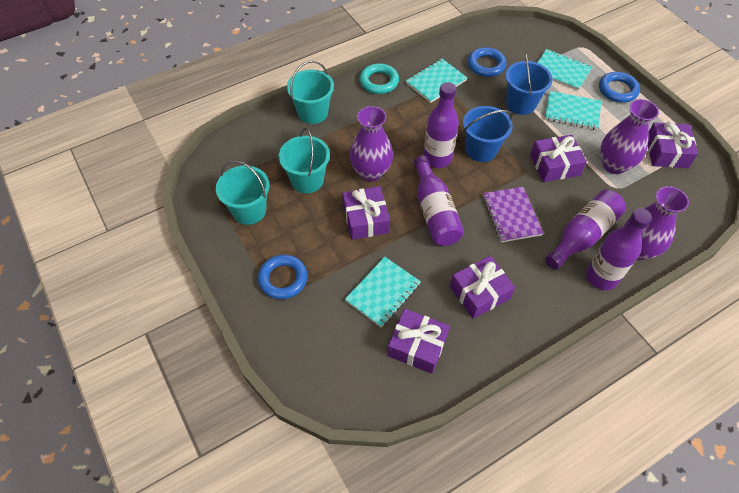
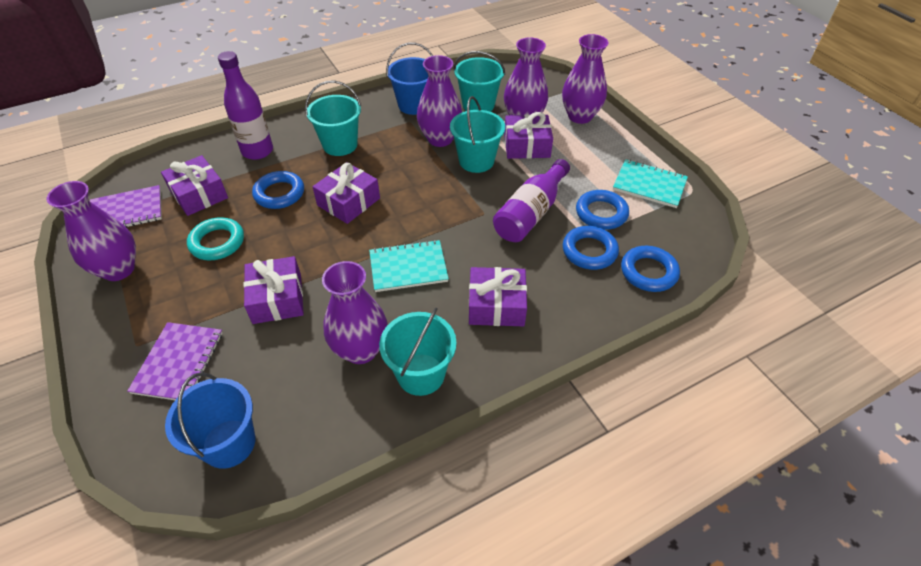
blue ring: [258,255,308,299] [468,47,506,77] [599,72,640,103] = 3 -> [252,171,304,209] [563,226,619,270] [576,190,629,230] [621,246,680,292] = 4
purple bottle: [414,155,464,246] [423,82,459,168] [545,190,626,270] [586,208,652,290] = 4 -> [218,51,273,160] [493,159,570,242] = 2
purple notebook: [483,187,544,243] = 1 -> [90,185,162,228] [127,322,223,400] = 2
purple vase: [350,106,393,182] [600,99,659,174] [624,186,689,261] = 3 -> [46,181,136,281] [322,261,388,364] [417,55,462,147] [504,37,548,115] [562,34,609,124] = 5
turquoise bucket: [216,160,269,225] [279,128,330,193] [287,60,334,124] = 3 -> [305,81,361,156] [379,308,456,396] [450,96,505,173] [454,51,505,112] = 4
turquoise notebook: [345,257,421,327] [406,59,467,103] [537,49,592,90] [545,91,601,130] = 4 -> [369,240,449,292] [613,159,688,208] = 2

